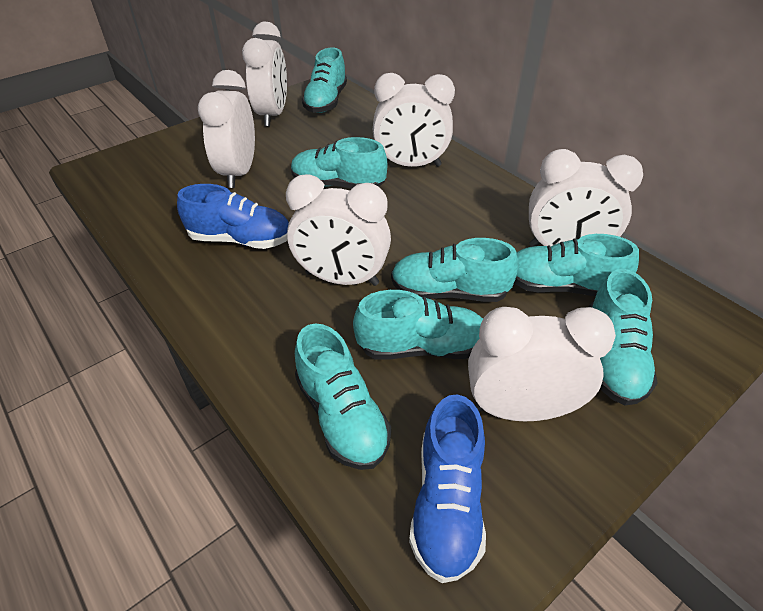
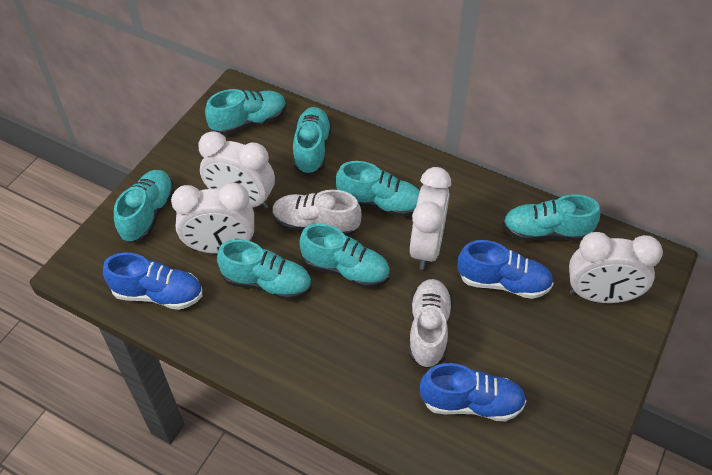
blue shoe: [177,184,289,249] [409,394,486,583] = 2 -> [103,253,202,310] [420,363,526,422] [458,240,554,299] = 3
white clock: [198,70,255,188] [242,22,287,126] [286,174,391,286] [373,73,455,167] [468,307,616,421] [529,149,643,247] = 6 -> [171,183,254,254] [198,131,275,209] [410,167,451,270] [569,232,663,303] = 4
white shoe: none = 0 -> [272,190,362,236] [409,279,453,368] = 2

